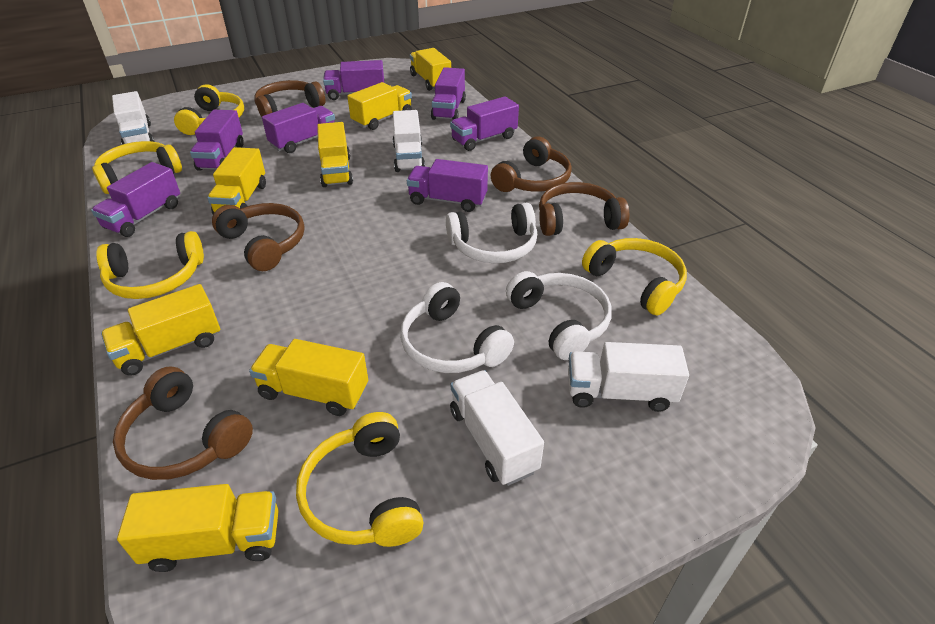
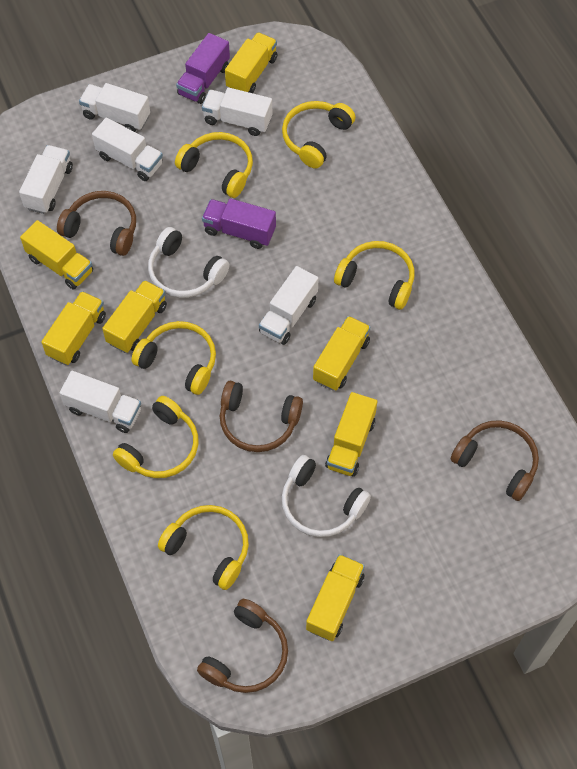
brown headphones: [113,367,253,480] [212,203,305,271] [254,80,325,117] [491,136,572,192] [539,182,629,236] = 5 -> [57,191,136,256] [197,599,288,693] [220,381,303,452] [451,420,539,501] = 4
purple truck: [91,162,180,237] [190,110,244,171] [262,103,335,153] [323,60,384,100] [407,159,488,212] [431,67,466,120] [450,96,519,151] = 7 -> [176,33,230,104] [202,198,276,249] = 2
white headphones: [400,282,514,373] [446,203,537,263] [506,271,612,360] = 3 -> [148,227,230,298] [282,455,371,537] = 2
white truck: [112,91,155,145] [393,110,425,172] [450,370,544,486] [568,342,689,412] = 4 -> [19,145,73,214] [60,371,141,433] [79,83,150,132] [92,118,163,181] [202,87,272,136] [259,266,319,345] = 6
yellow headphones: [92,141,182,194] [96,231,204,299] [174,84,244,135] [296,412,424,547] [582,238,687,316] = 5 -> [113,396,198,478] [131,321,216,395] [158,505,249,590] [175,132,253,198] [282,101,356,169] [334,241,414,310] = 6

